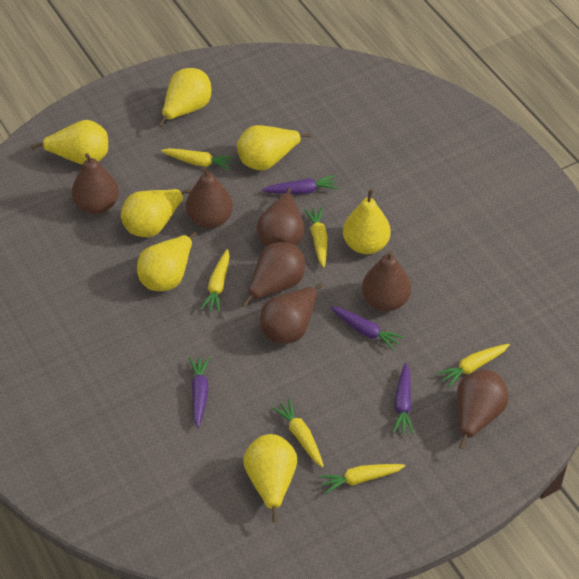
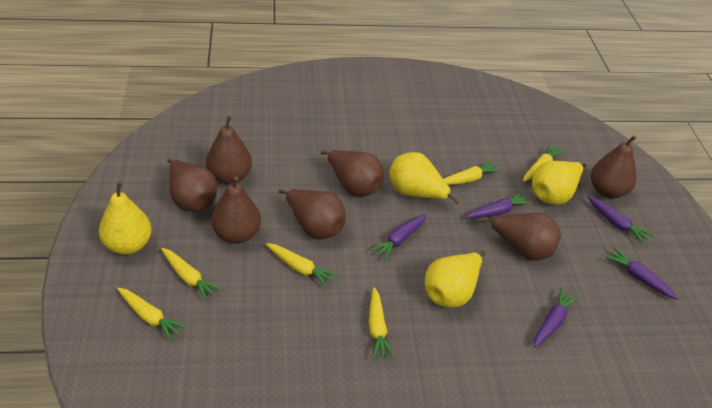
purple carrot: [189,357,209,428] [262,175,338,194] [330,306,404,351] [393,363,414,434] = 4 -> [370,214,426,261] [465,192,533,218] [534,287,580,347] [587,196,654,244] [604,247,679,300] = 5
yellow pear: [31,120,108,165] [121,189,191,237] [137,232,197,291] [158,68,212,127] [237,125,311,171] [243,434,297,522] [343,189,391,254] = 7 -> [99,182,152,255] [389,152,460,204] [425,251,486,308] [532,161,586,205] = 4

